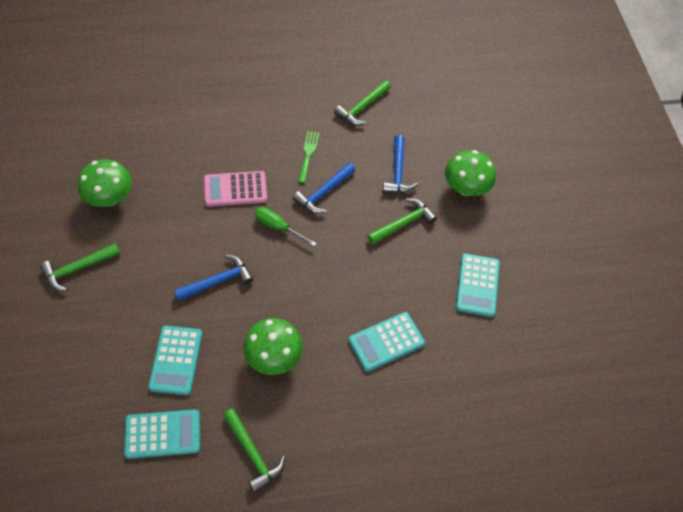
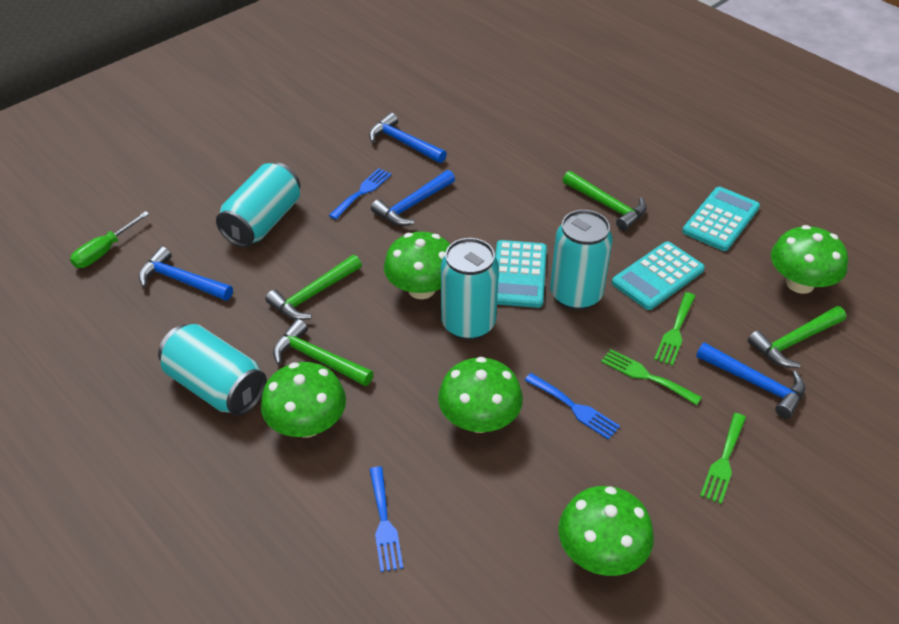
blue fork: none = 0 -> [329,168,392,219] [369,466,403,572] [525,373,620,440] = 3
blue hammer: [174,255,253,301] [293,163,355,214] [383,135,418,193] = 3 -> [139,246,233,301] [369,113,447,163] [371,170,455,226] [696,342,805,418] = 4
green fork: [298,131,320,183] = 1 -> [601,349,702,405] [654,292,695,366] [700,413,746,504] = 3
green mushroom: [78,159,132,207] [243,318,303,375] [445,150,496,196] = 3 -> [261,362,346,437] [384,232,450,299] [438,357,523,433] [558,486,654,576] [771,225,848,294] = 5
pink calculator: [204,171,267,207] = 1 -> none = 0
turquoise calculator: [124,409,200,459] [148,326,203,395] [348,312,425,372] [456,254,500,317] = 4 -> [495,240,547,308] [612,241,705,310] [682,187,760,251] = 3
turquoise can: none = 0 -> [158,324,267,416] [216,162,301,248] [441,238,499,340] [550,210,613,310] = 4

